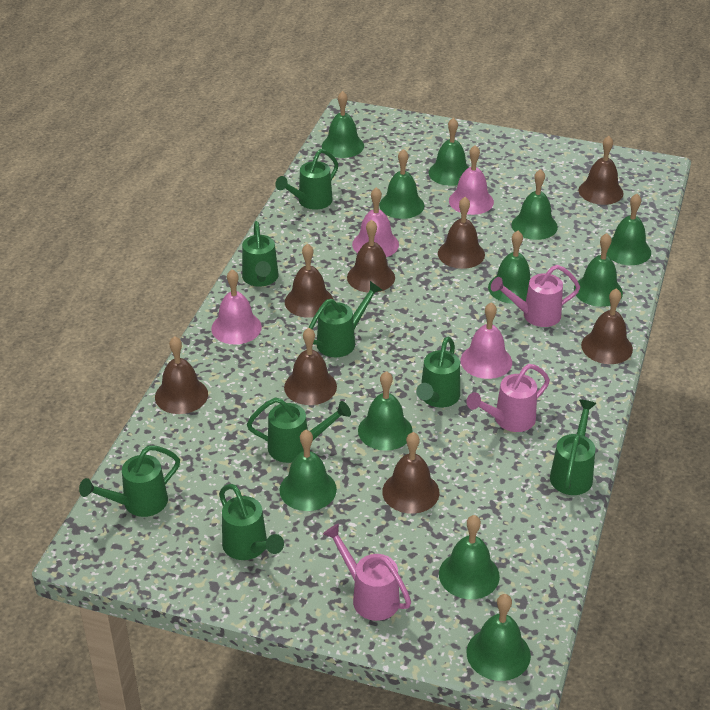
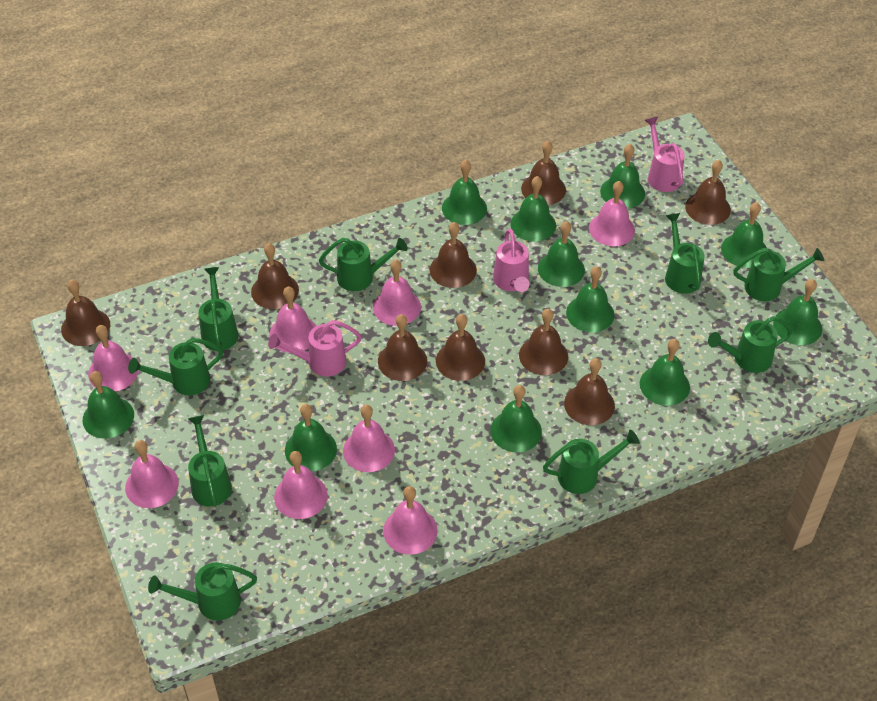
brown bell: [155,336,208,414] [284,328,337,405] [285,243,334,318] [347,220,395,293] [382,432,440,514] [438,197,485,269] [578,136,623,205] [581,288,633,364] = 8 -> [61,280,110,346] [251,243,299,309] [378,314,427,381] [430,222,477,288] [436,314,485,381] [519,309,568,375] [521,141,566,205] [564,358,615,425] [685,160,731,225] = 9
green watering can: [79,445,180,517] [219,484,284,560] [242,221,278,287] [247,397,351,463] [275,149,338,210] [308,281,382,357] [416,337,460,408] [550,399,597,495] = 8 -> [128,338,223,395] [148,562,257,621] [188,415,232,507] [199,267,238,351] [319,238,408,291] [543,430,640,494] [665,213,704,294] [708,316,792,373] [733,248,824,301] = 9
pink bell: [211,269,262,344] [352,187,399,257] [449,145,494,215] [461,302,512,379] = 4 -> [88,325,139,391] [125,440,179,508] [269,287,316,353] [274,451,328,519] [343,405,395,472] [373,260,421,326] [383,486,438,555] [589,181,635,246] = 8

